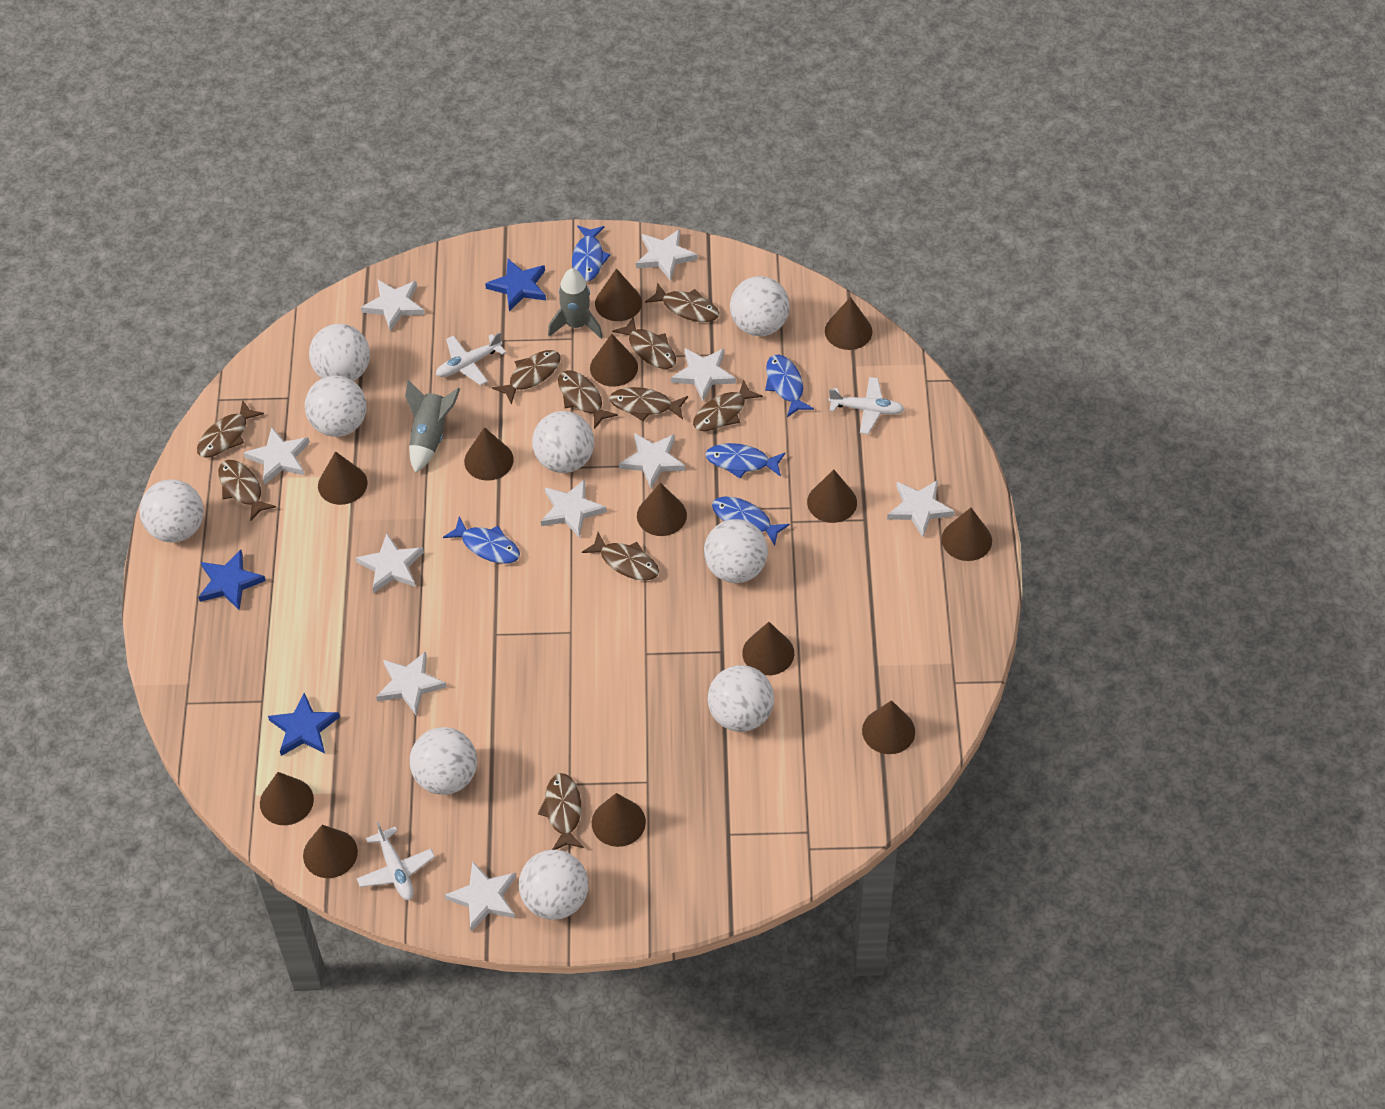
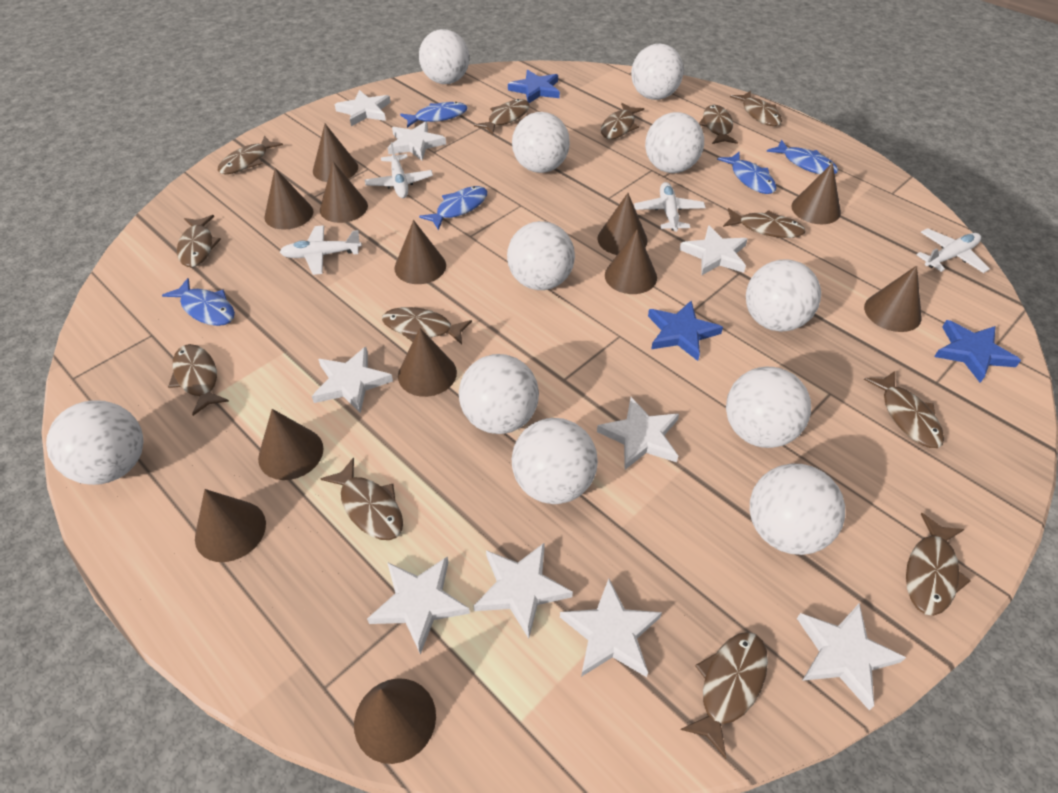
brown cone: [260,772,314,825] [303,825,358,878] [318,451,368,505] [464,427,514,481] [590,334,638,387] [592,793,646,847] [595,268,642,321] [637,483,687,536] [742,622,794,675] [807,469,857,523] [825,297,872,350] [862,700,915,754] [941,508,992,561] = 13 -> [195,489,266,562] [258,409,324,480] [264,168,313,230] [313,124,358,182] [320,162,368,223] [354,678,436,764] [395,220,446,284] [398,328,457,397] [598,193,648,255] [605,230,657,294] [791,163,841,224] [864,265,922,332] = 12
brown fish: [197,400,264,458] [218,460,276,521] [492,350,561,405] [538,773,584,850] [558,370,618,429] [582,532,659,580] [609,387,688,421] [612,316,676,369] [645,282,719,322] [693,379,763,431] = 10 -> [168,344,229,416] [177,215,221,267] [218,136,283,175] [320,457,403,540] [382,307,472,345] [474,99,530,134] [601,103,644,139] [680,632,768,759] [699,105,738,144] [723,208,806,238] [730,91,782,126] [864,371,944,448] [906,513,971,616] = 13
grey rocket: [405,380,460,473] [548,268,603,339] = 2 -> none = 0
white ball: [140,480,204,542] [305,375,367,437] [309,324,370,381] [410,727,477,795] [519,850,588,920] [532,411,594,473] [704,519,768,583] [708,665,774,732] [730,276,790,336] = 9 -> [46,400,144,485] [419,29,469,84] [459,354,539,434] [507,221,575,290] [512,112,570,173] [512,418,598,504] [631,44,684,100] [645,112,704,173] [726,367,811,448] [746,259,821,332] [750,464,845,555] = 11
white plane: [357,821,435,900] [436,332,506,386] [829,377,905,434] = 3 -> [280,225,362,275] [365,142,433,198] [634,182,706,232] [916,228,990,273] = 4
white star: [244,427,310,485] [356,533,424,593] [361,280,425,331] [376,651,447,715] [445,861,516,932] [541,479,607,539] [619,433,685,488] [636,229,698,281] [671,348,736,401] [887,480,955,537] = 10 -> [312,347,393,413] [334,90,391,126] [367,557,470,654] [387,121,446,160] [473,542,573,639] [560,579,662,677] [597,397,679,470] [680,225,748,275] [797,603,906,710] = 9

